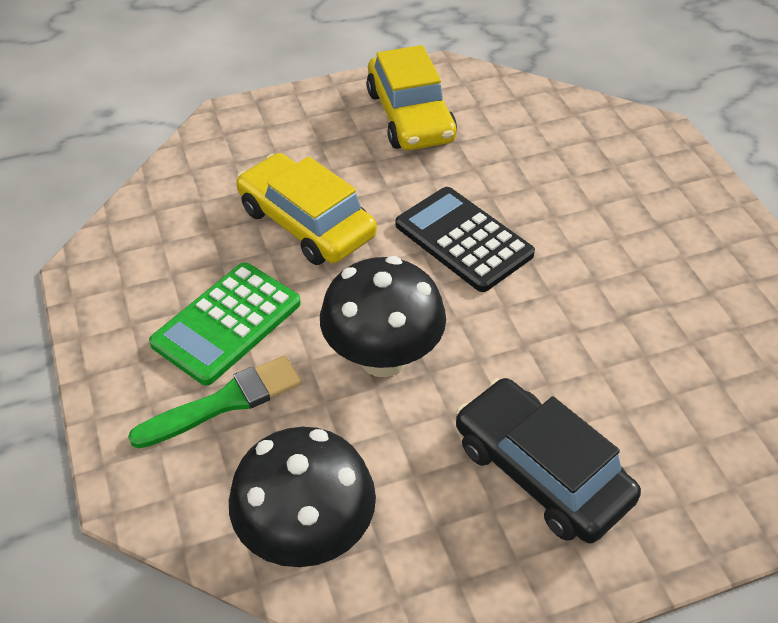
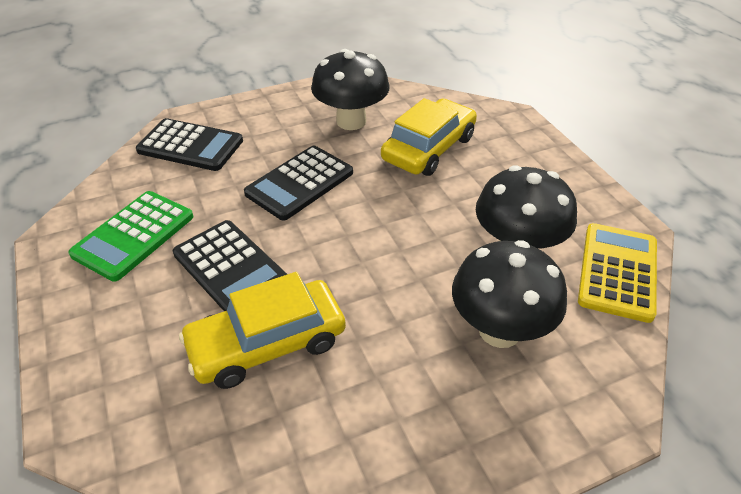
black calculator: [396,187,535,292] = 1 -> [136,118,243,171] [173,220,287,311] [244,146,353,221] = 3
black car: [456,378,641,543] = 1 -> none = 0
black mushroom: [229,427,376,567] [320,256,446,377] = 2 -> [311,49,390,130] [452,240,567,348] [476,165,577,248] = 3
green brush: [128,355,302,448] = 1 -> none = 0
yellow calculator: none = 0 -> [578,223,657,323] = 1

